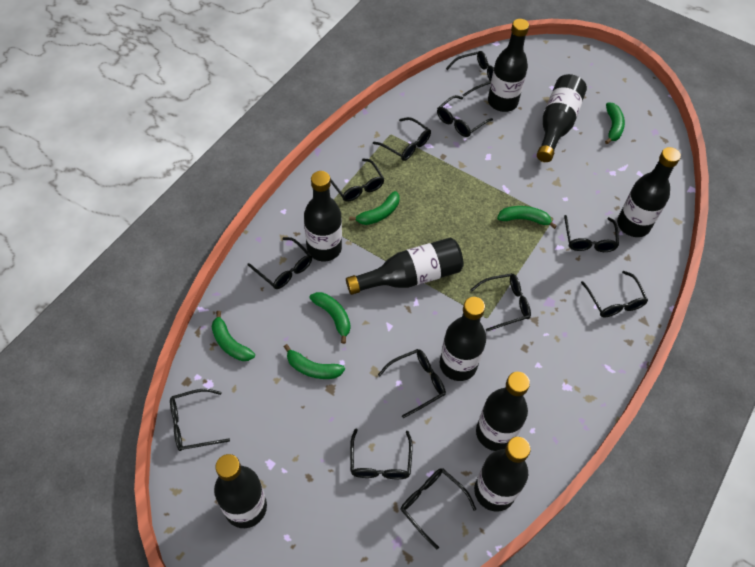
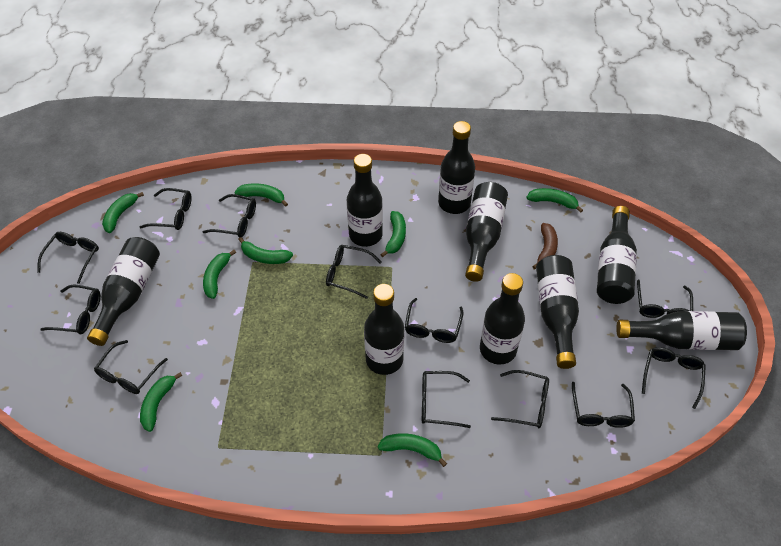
brown banana: none = 0 -> [532,223,558,269] = 1
green banana: [211,311,255,361] [284,344,345,379] [310,292,350,344] [349,191,399,225] [497,206,557,229] [605,103,625,144] = 6 -> [102,192,144,233] [140,372,182,432] [203,250,236,299] [234,183,288,207] [238,237,293,264] [378,433,447,467] [380,211,406,257] [526,188,583,213] = 8

